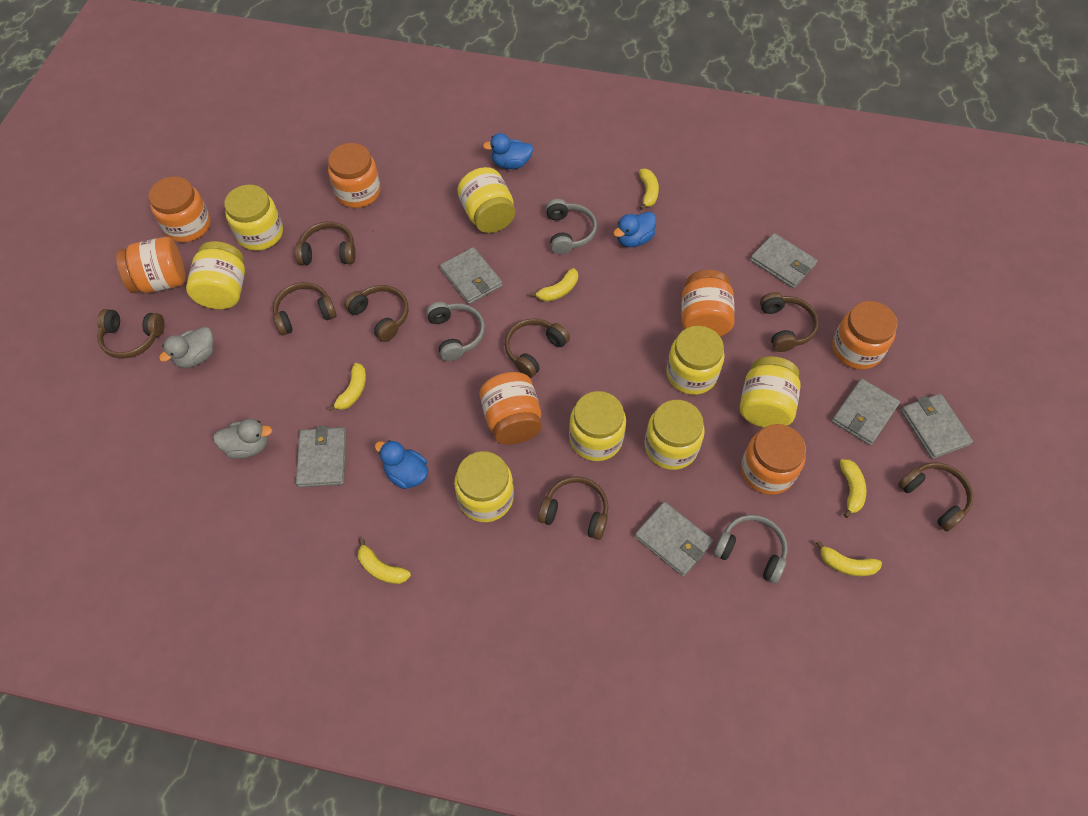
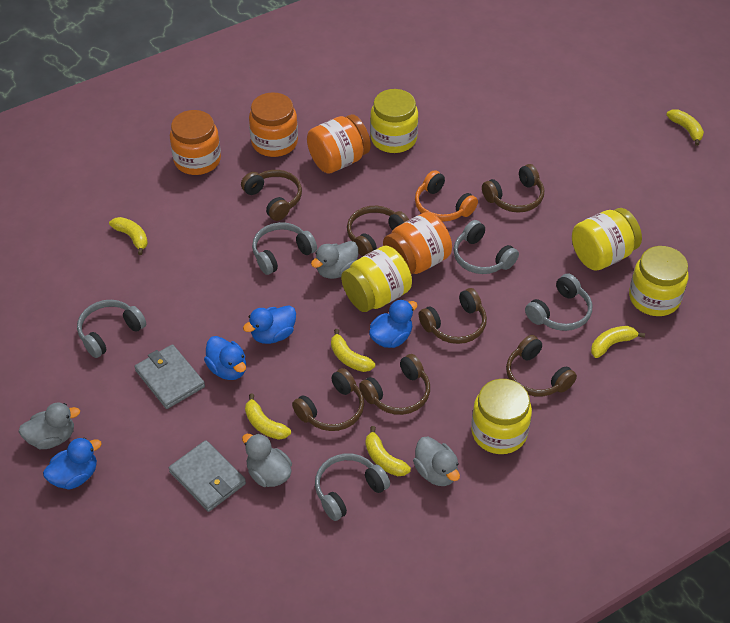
blue duck: [375,440,428,489] [483,133,533,169] [613,212,656,247] = 3 -> [43,437,102,490] [204,336,246,380] [243,305,296,344] [369,299,418,348] = 4
brown headphones: [97,309,165,358] [273,282,337,336] [295,221,356,265] [344,285,409,342] [505,318,570,378] [538,476,609,540] [760,292,819,352] [898,462,974,532] = 8 -> [241,170,302,221] [292,368,364,431] [347,206,409,257] [359,354,430,415] [419,288,487,344] [482,164,544,213] [506,335,577,396] = 7
grey duck: [159,327,214,368] [213,419,272,459] = 2 -> [18,403,80,449] [242,433,292,487] [311,241,358,279] [413,437,460,486] = 4
grey headphones: [426,302,485,361] [546,199,597,254] [714,515,788,584] = 3 -> [77,300,146,358] [252,222,317,275] [315,453,390,521] [453,220,519,274] [525,273,592,331] = 5
grey wallet: [296,426,346,487] [440,247,503,304] [634,502,713,577] [750,233,817,288] [832,379,900,445] [901,394,973,459] = 6 -> [134,344,205,409] [169,440,246,512] = 2
orange headphones: none = 0 -> [415,170,478,222] = 1
orange jar: [116,237,185,293] [148,176,211,242] [328,143,381,208] [480,372,542,445] [681,270,735,337] [741,424,806,495] [832,301,898,370] = 7 -> [170,110,221,175] [249,92,298,157] [307,114,371,174] [383,212,452,274] = 4
yellow jar: [186,241,245,309] [224,185,283,251] [454,451,514,522] [457,167,515,233] [569,391,626,461] [645,400,705,470] [666,326,725,395] [740,356,801,428] = 8 -> [341,246,412,312] [370,89,418,153] [471,379,532,454] [572,208,642,271] [629,246,688,316] = 5

